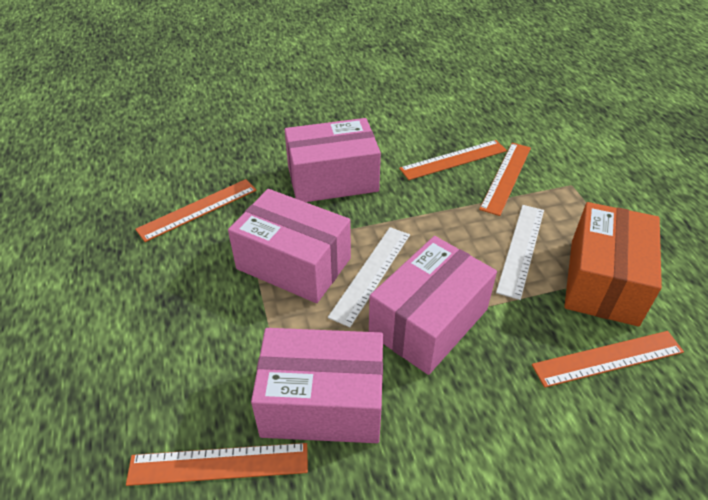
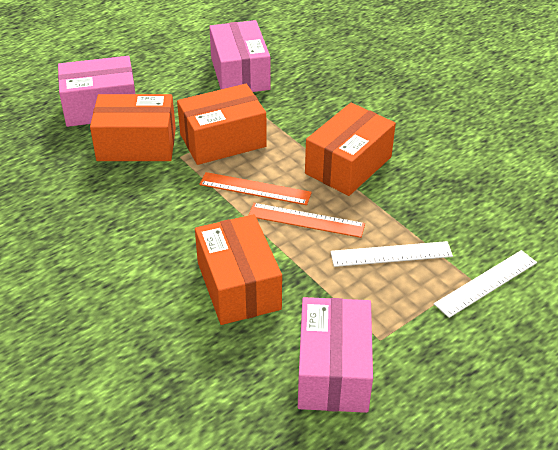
orange box: [564,202,662,326] = 1 -> [90,94,176,161] [177,84,267,165] [195,214,282,325] [305,103,396,196] = 4
orange ruler: [126,443,308,486] [135,179,257,242] [399,140,507,180] [479,143,531,216] [532,331,684,388] = 5 -> [199,172,312,205] [249,203,365,238] = 2
pink box: [228,189,351,303] [251,328,383,443] [285,118,381,202] [369,236,497,375] = 4 -> [58,56,135,127] [209,20,270,92] [298,297,373,413] = 3

